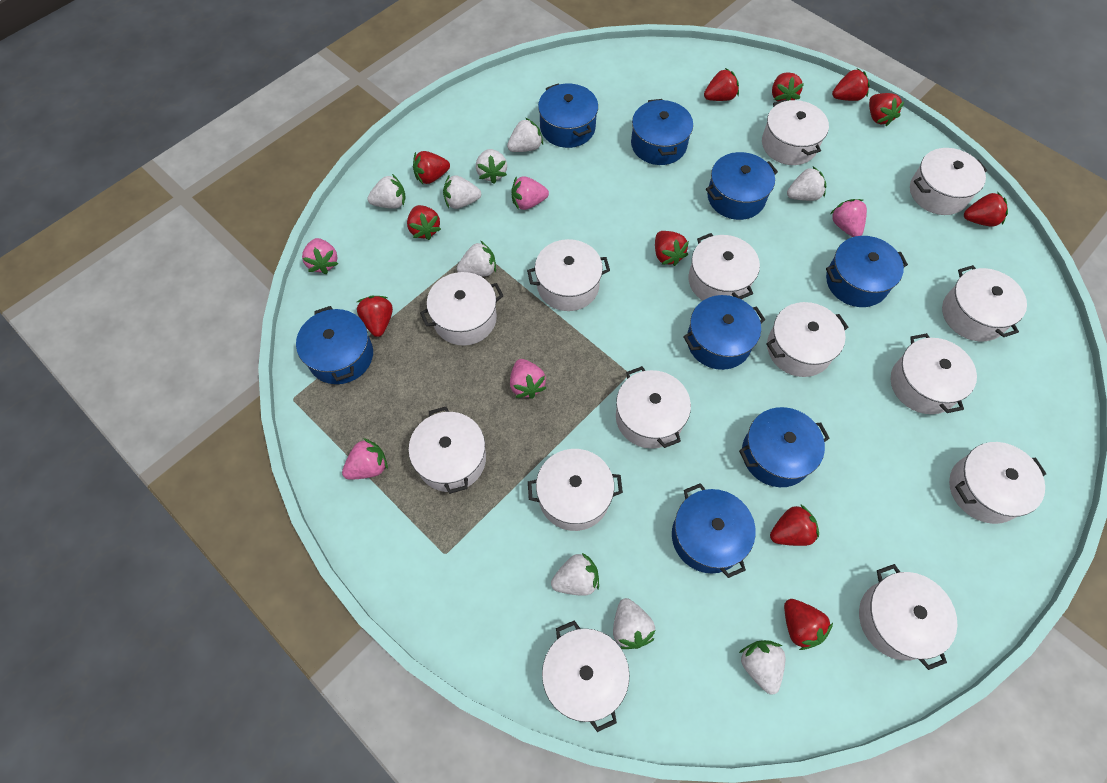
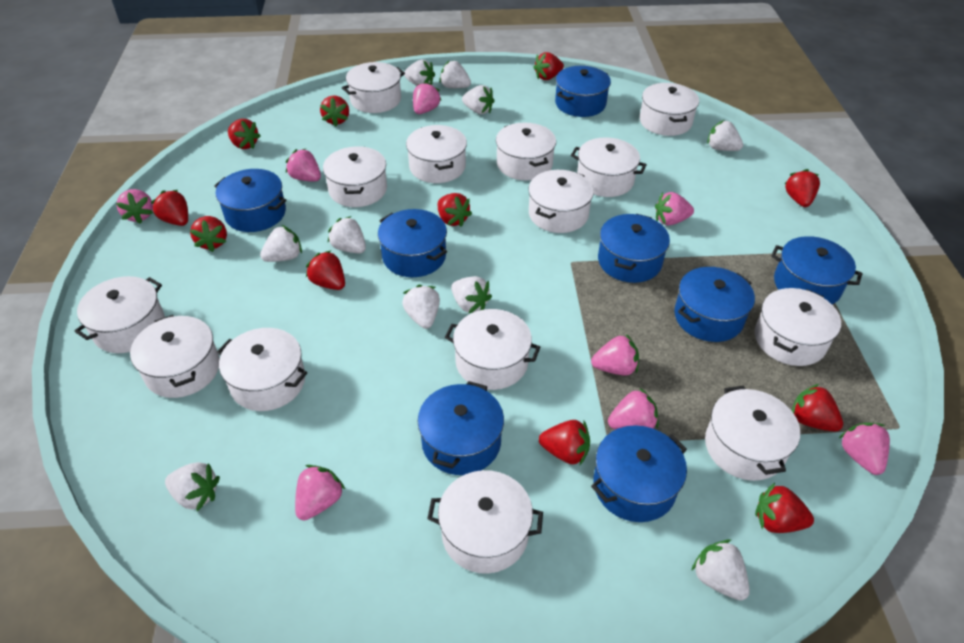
pink strawberry: [302,238,338,274] [342,438,388,479] [510,359,546,399] [511,176,549,210] [830,199,867,237] = 5 -> [116,189,153,224] [286,149,321,182] [295,465,345,521] [413,82,442,114] [591,334,639,375] [608,388,658,429] [655,192,694,226] [839,423,890,475] = 8
white strawberry: [367,174,406,209] [443,175,481,209] [457,241,496,277] [476,149,507,184] [507,118,543,152] [551,553,599,596] [613,598,656,649] [739,640,786,695] [787,167,827,201] = 9 -> [165,462,220,511] [260,225,302,262] [328,216,366,254] [402,285,440,329] [404,60,435,86] [439,61,471,88] [451,276,492,313] [462,85,495,114] [691,540,750,601] [707,120,743,151] = 10

